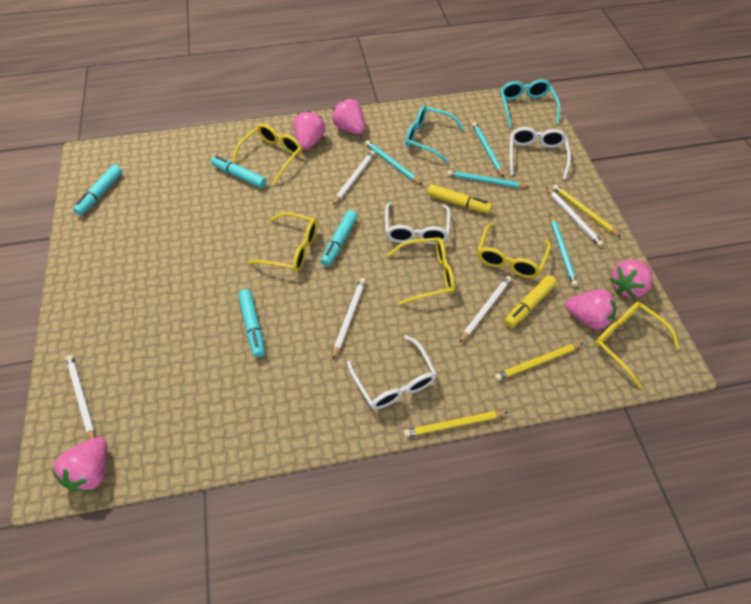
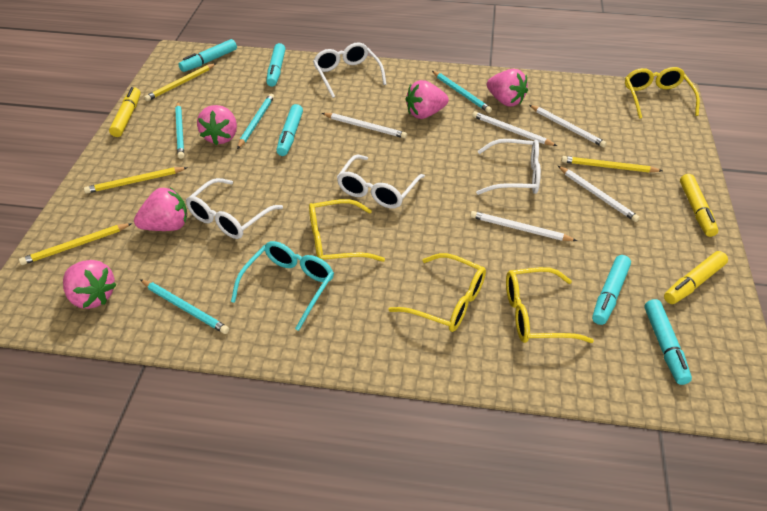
turquoise glasses: [405,105,465,163] [500,79,561,127] = 2 -> [231,241,334,331] = 1
turquoise marker: [73,164,123,215] [211,156,267,188] [238,289,265,357] [321,210,358,266] = 4 -> [178,39,237,72] [266,43,286,87] [276,104,303,156] [592,255,631,325] [644,299,692,385] = 5
white glasses: [347,335,437,409] [385,202,451,244] [510,127,571,179] = 3 -> [186,178,283,239] [313,42,387,98] [337,155,425,208] [476,139,541,195] = 4
yellow glasses: [232,124,302,185] [248,212,317,272] [387,237,455,305] [477,223,551,278] [595,302,680,388] = 5 -> [309,199,385,262] [388,253,486,332] [506,267,594,343] [625,67,700,119] = 4
yellow marker: [427,184,492,213] [504,275,557,328] = 2 -> [109,87,141,137] [664,251,728,304] [680,174,718,237] = 3
yellow pencil: [404,411,508,437] [495,343,583,381] [552,184,621,237] = 3 -> [19,223,132,265] [84,167,188,194] [144,63,216,101] [561,156,662,173] = 4

